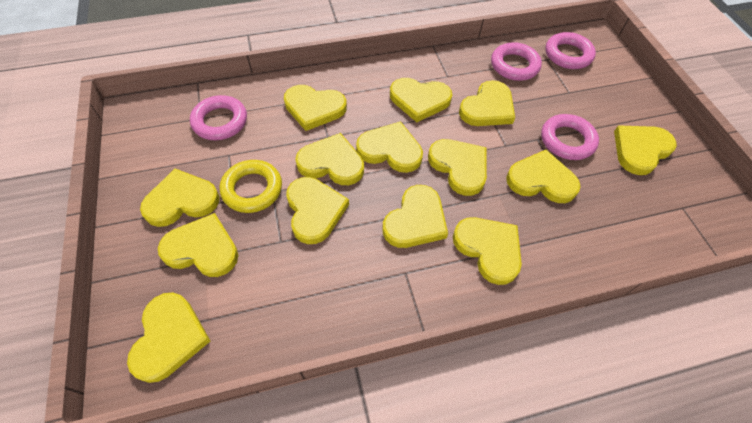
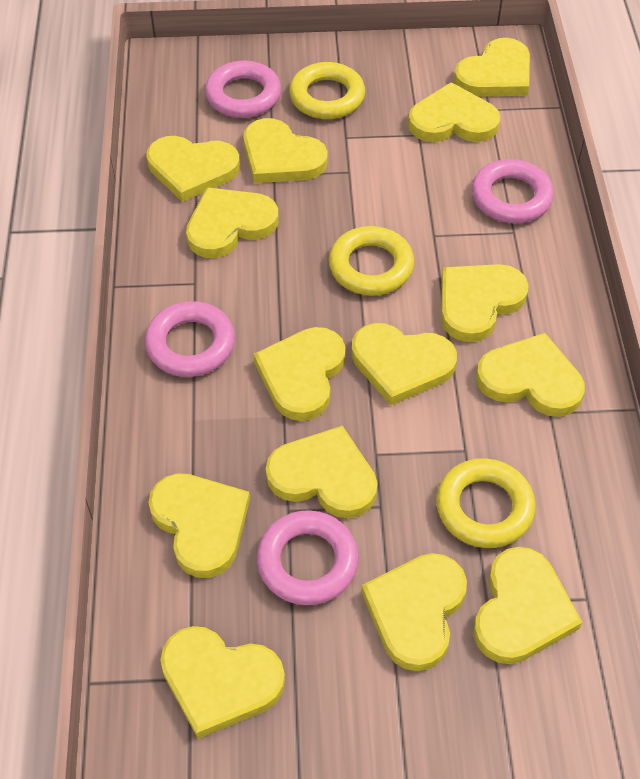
yellow ring: [220,160,282,213] = 1 -> [289,62,365,119] [329,226,414,296] [436,458,536,548] = 3

